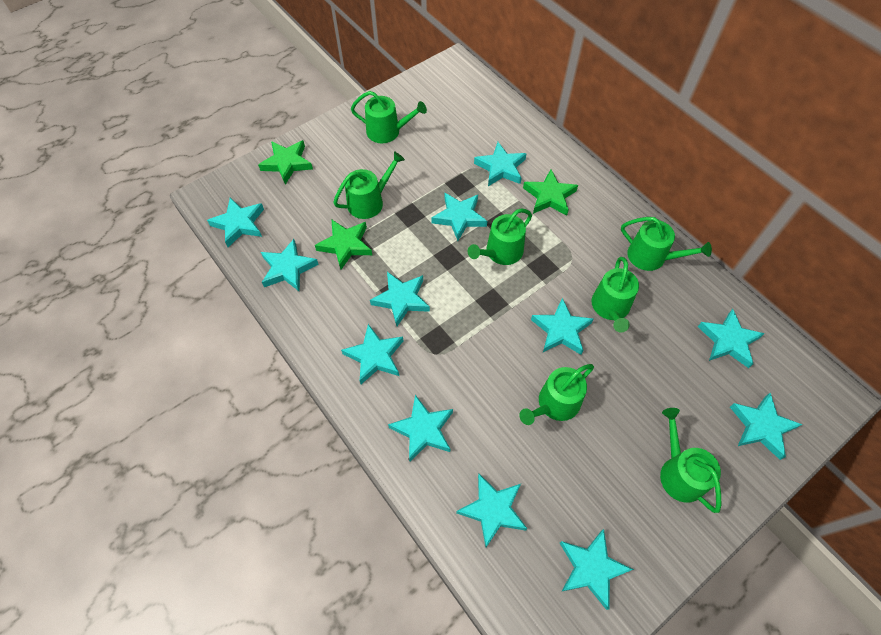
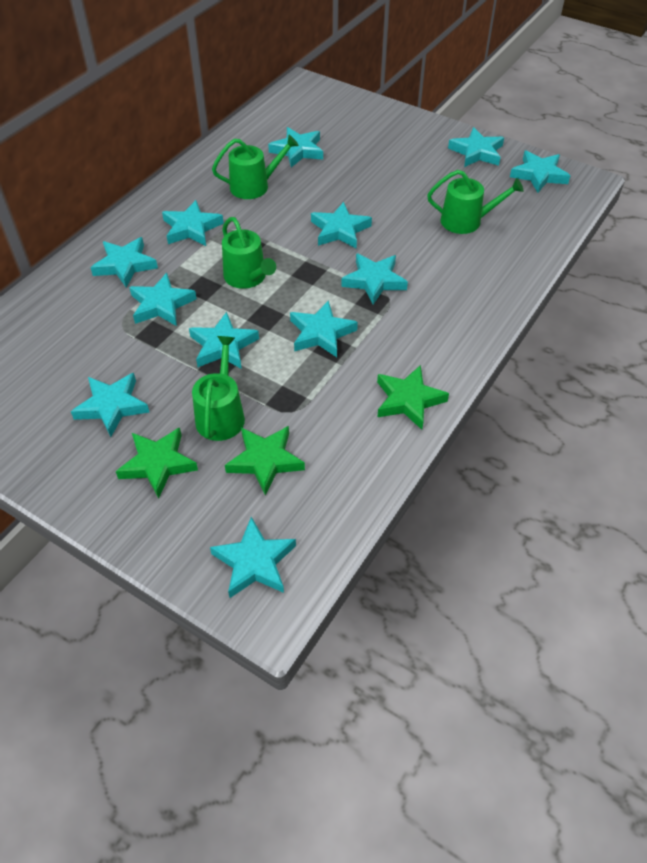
green watering can: [333,151,405,219] [351,91,427,143] [468,209,532,265] [520,364,594,425] [591,257,639,333] [621,217,712,271] [660,408,721,513] = 7 -> [192,336,245,441] [212,135,299,199] [222,217,276,289] [427,170,524,234] = 4

